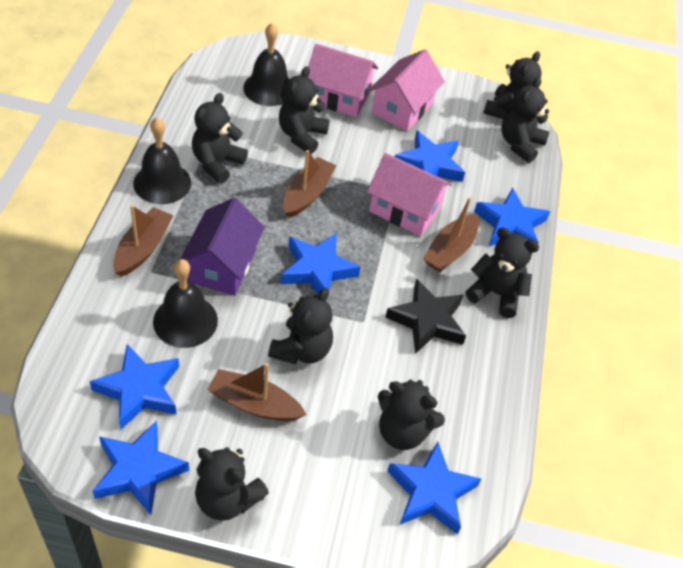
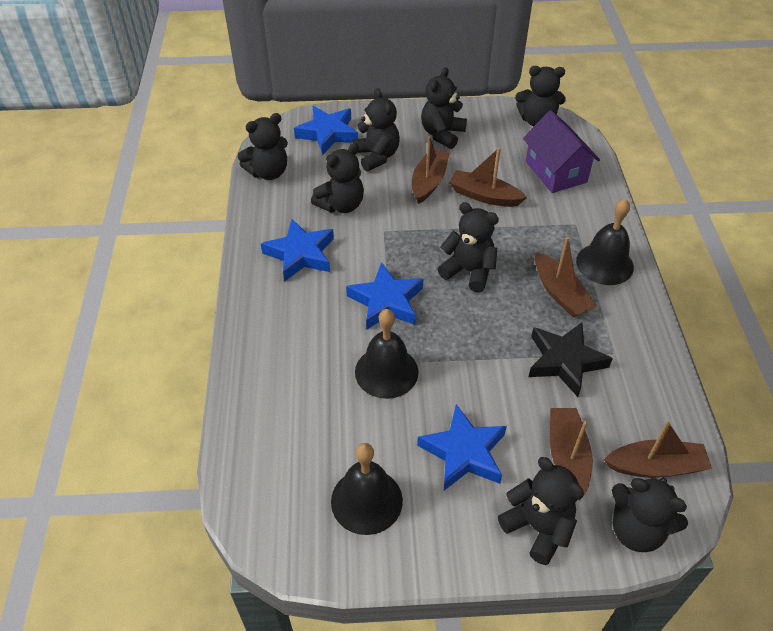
blue star: [90,344,179,429] [93,420,189,515] [281,233,361,295] [387,442,481,535] [395,131,465,182] [474,188,550,246] = 6 -> [261,219,334,282] [294,106,358,155] [346,262,423,330] [417,404,507,491] = 4
brown boat: [113,205,174,277] [207,363,307,421] [283,150,337,218] [423,197,479,272] = 4 -> [412,136,449,204] [449,147,527,207] [535,237,597,317] [550,408,593,500] [604,421,712,478] = 5
pink house: [308,44,378,117] [367,153,452,236] [369,49,445,131] = 3 -> none = 0

